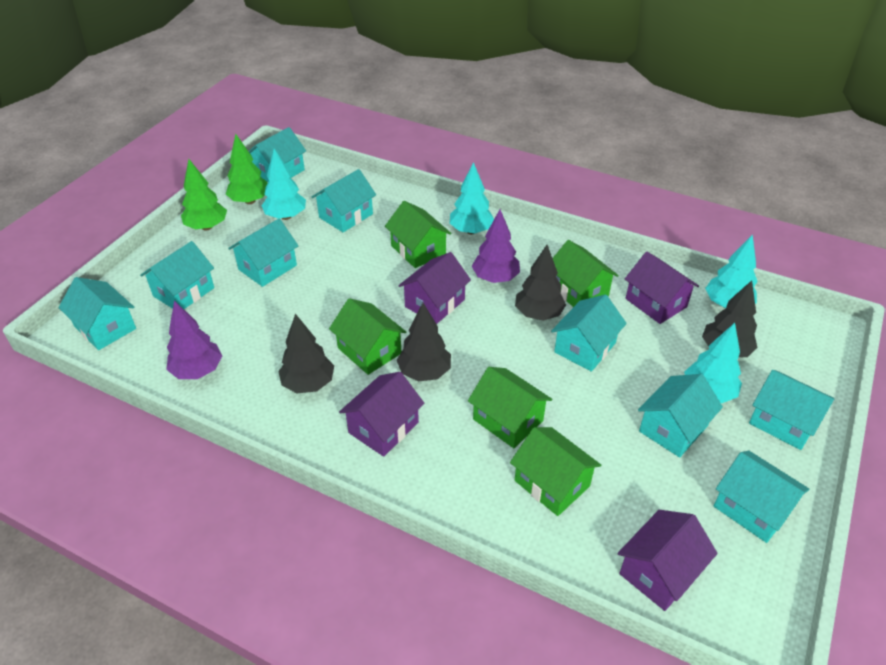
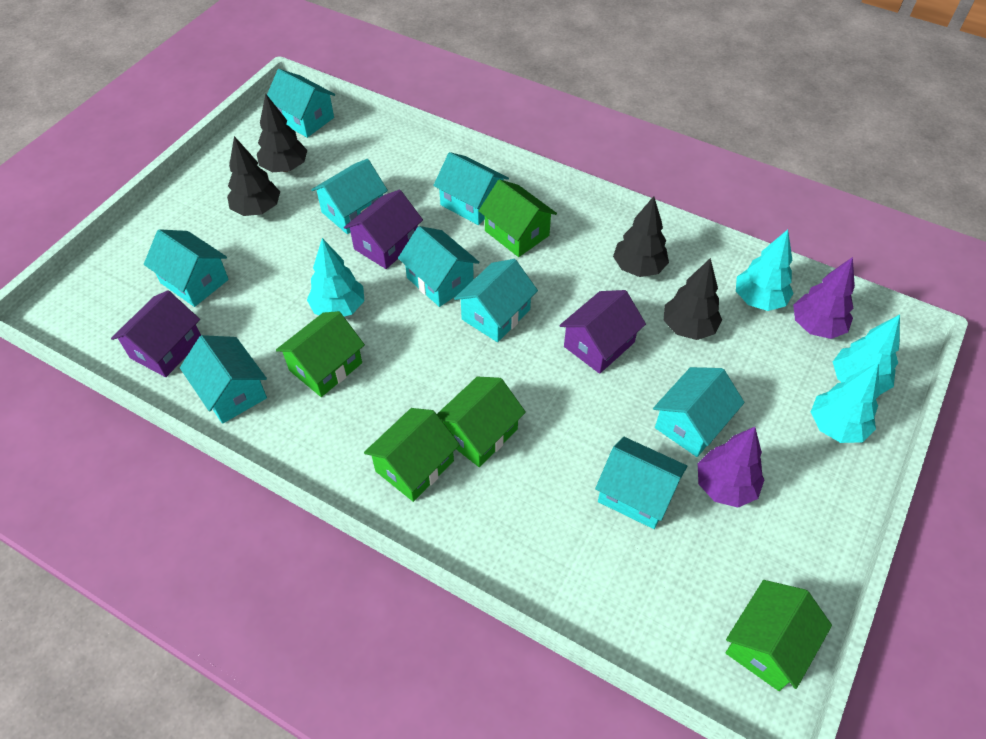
green tree: [181,159,227,230] [226,134,267,204] = 2 -> none = 0
purple house: [339,372,424,457] [398,252,471,324] [617,510,718,611] [625,251,699,324] = 4 -> [111,290,201,377] [344,190,423,269] [559,290,646,374] = 3

